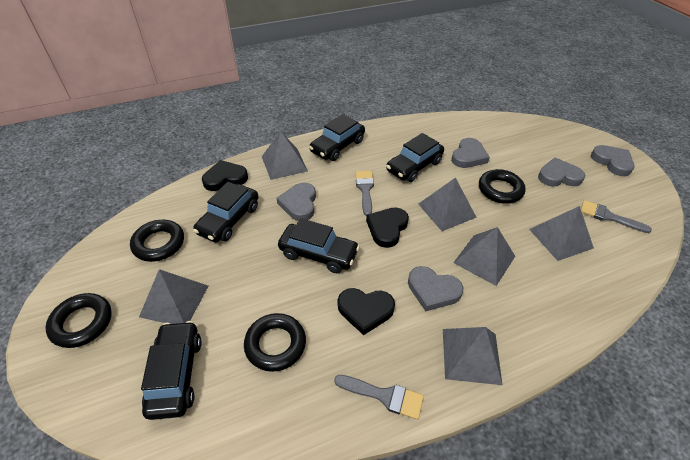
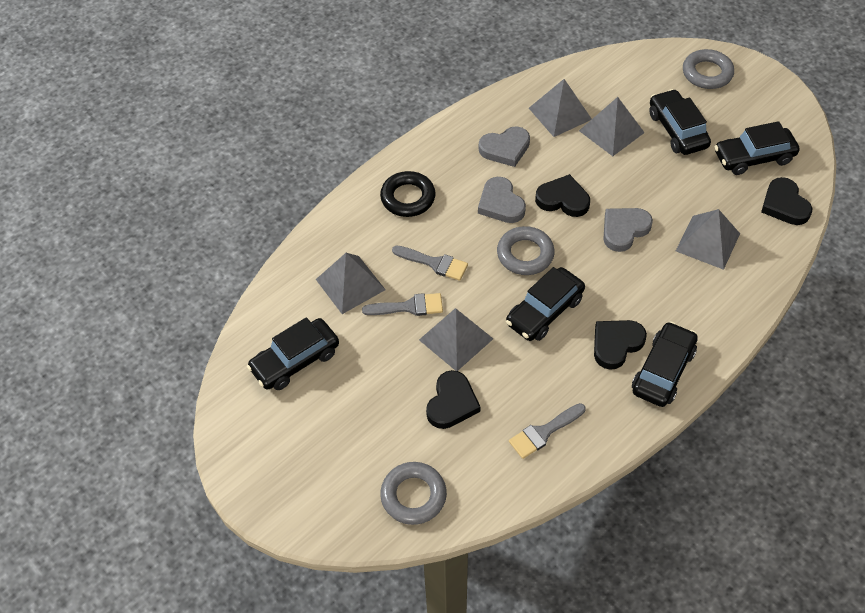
black heart: [202,160,248,191] [338,288,395,335] [366,208,409,248] = 3 -> [426,370,481,429] [535,174,590,217] [594,320,647,370] [761,177,813,225] = 4
black ring: [45,293,112,348] [130,220,184,262] [244,313,306,372] [479,169,526,204] = 4 -> [380,171,436,217] = 1
grey heart: [277,183,316,221] [408,266,464,312] [451,138,490,168] [538,158,586,187] [591,145,635,176] = 5 -> [478,177,526,223] [479,126,530,167] [604,208,653,252] = 3
grey pyramid: [139,269,208,324] [262,131,308,180] [418,178,477,231] [443,327,502,385] [453,227,515,286] [529,206,594,261] = 6 -> [316,253,386,314] [419,308,493,371] [529,79,592,137] [579,97,645,156] [676,209,740,270] = 5
grey ring: none = 0 -> [380,462,447,525] [497,226,555,275] [683,49,734,89] = 3

